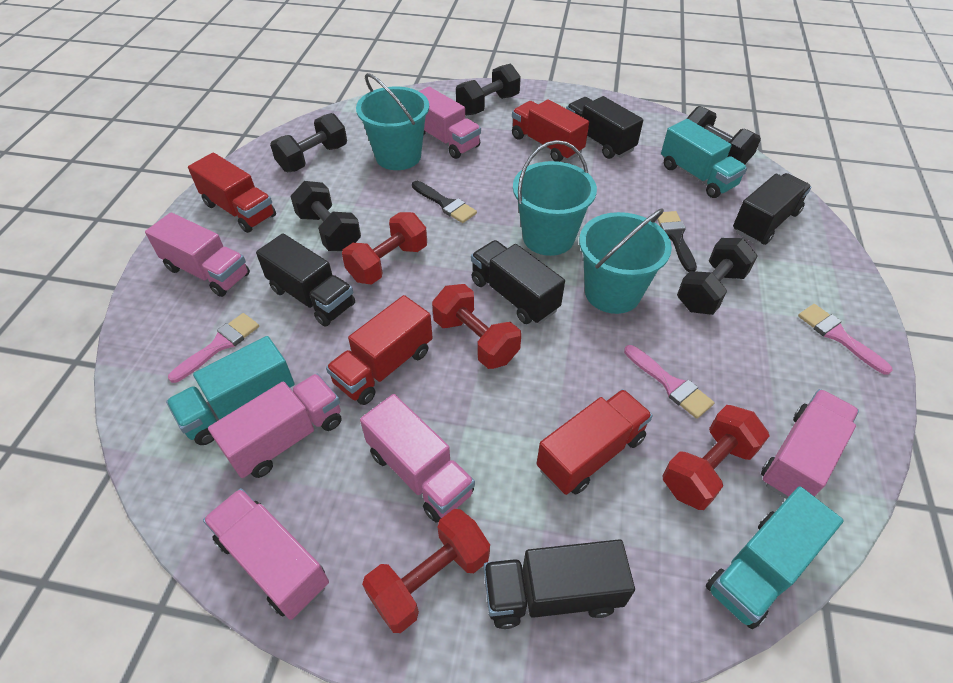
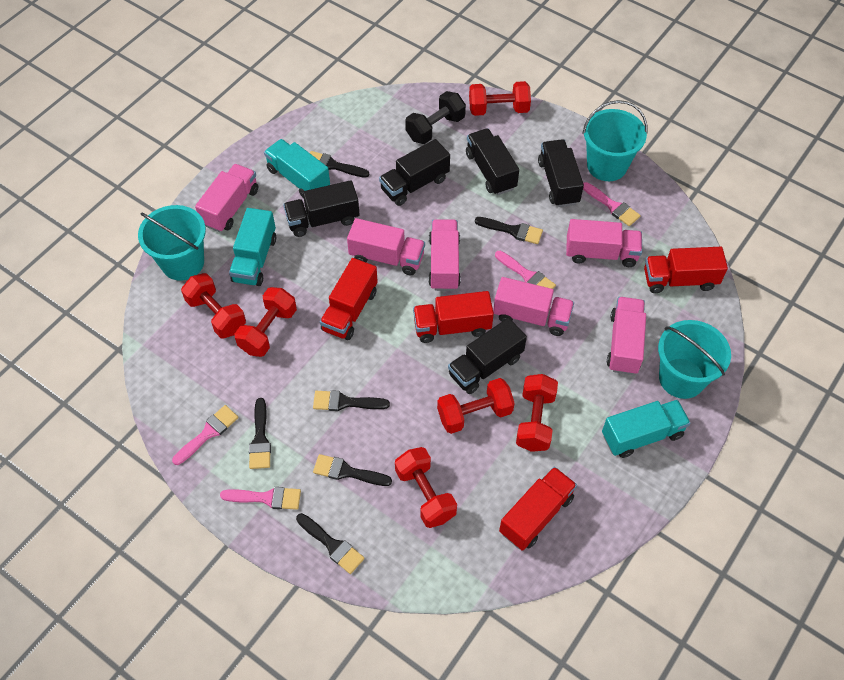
black brush: [412,181,477,223] [657,211,697,272] = 2 -> [249,398,271,469] [296,513,364,574] [310,151,369,178] [313,390,390,411] [313,454,392,486] [475,217,543,244] = 6
black dumbbell: [270,113,347,172] [290,181,361,251] [456,64,521,115] [677,238,758,315] [686,106,761,164] = 5 -> [405,91,466,144] = 1
pink brush: [168,313,259,383] [624,345,714,419] [798,304,893,375] = 3 -> [172,405,239,465] [220,487,301,510] [495,251,556,289] [583,182,641,226] = 4
red dumbbell: [342,212,427,284] [362,509,490,633] [432,284,521,369] [662,405,770,510] = 4 -> [181,273,246,338] [235,287,297,357] [395,447,457,528] [437,378,515,434] [469,81,531,116] [516,374,558,452] = 6

